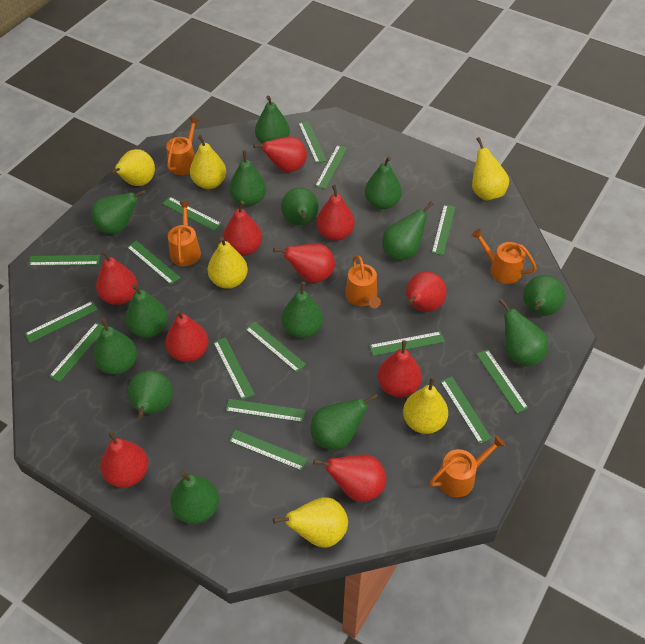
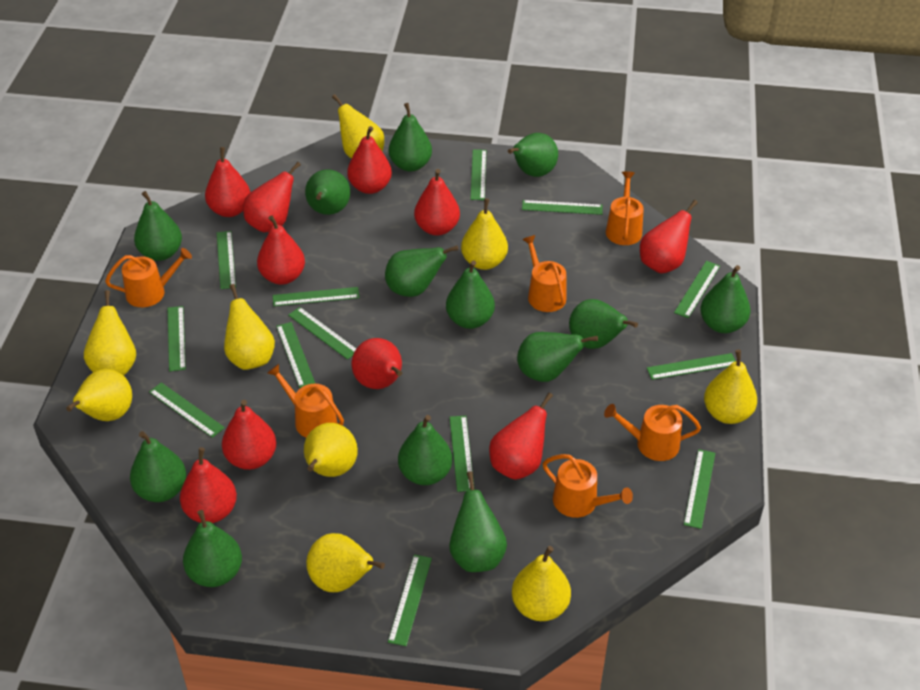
green pear: [91,190,146,234] [93,318,137,375] [125,284,168,338] [128,371,173,418] [170,471,219,524] [229,150,266,206] [255,96,290,144] [281,188,319,226] [282,282,323,338] [310,393,378,450] [365,156,402,210] [382,201,433,261] [499,298,549,367] [523,275,565,316] = 14 -> [130,431,186,502] [134,191,182,261] [183,510,242,587] [305,169,350,215] [385,245,459,297] [389,103,432,171] [398,415,452,485] [446,260,495,329] [449,471,507,572] [508,133,558,177] [517,332,598,382] [569,299,638,349] [700,265,750,333] = 13
green ruler: [25,301,98,343] [29,255,100,266] [49,322,104,382] [127,241,180,285] [162,197,222,231] [213,338,255,400] [225,399,305,422] [229,430,308,471] [245,322,306,373] [298,121,327,163] [315,145,348,189] [369,331,445,356] [432,205,456,256] [440,377,492,444] [476,349,528,413] = 15 -> [149,382,225,438] [167,306,186,372] [217,231,236,289] [273,287,360,306] [276,322,315,388] [288,307,356,360] [388,554,432,646] [449,416,475,492] [470,149,486,200] [522,200,603,215] [647,353,735,380] [674,261,720,318] [684,449,715,529] = 13
orange watering can: [166,117,199,175] [168,202,201,266] [345,255,381,308] [430,435,505,497] [471,229,537,284] = 5 -> [105,248,192,307] [267,364,344,438] [522,235,566,312] [543,454,633,518] [604,404,701,461] [606,171,644,245] = 6
yellow pear: [111,149,155,186] [190,135,226,189] [208,237,248,289] [273,497,348,548] [403,377,448,434] [472,137,509,201] = 6 -> [66,369,132,421] [84,290,136,376] [224,284,275,370] [304,423,358,477] [306,533,385,592] [332,94,384,159] [461,198,508,270] [512,546,571,621] [704,350,757,424] = 9

